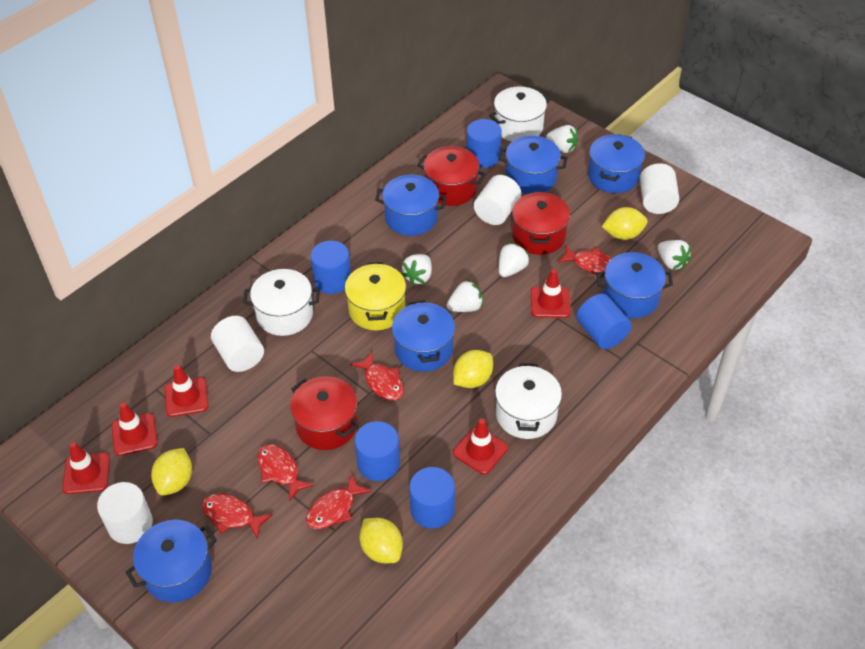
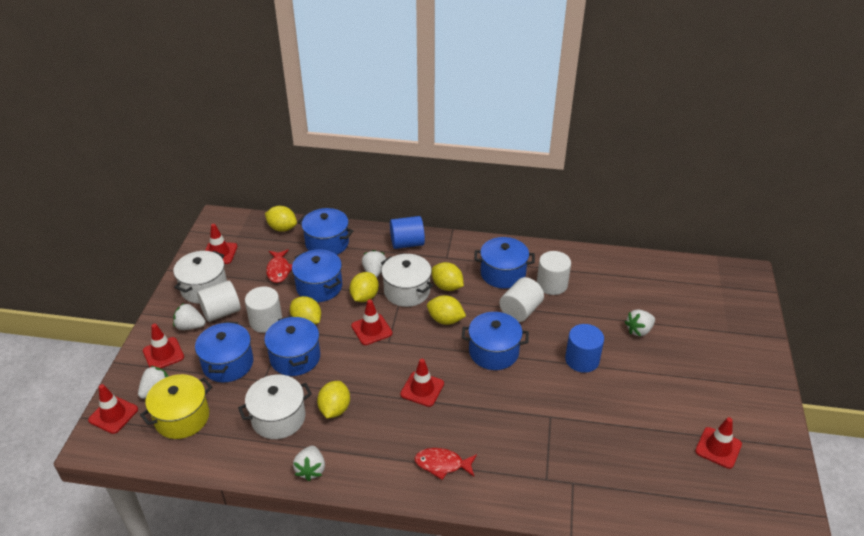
blue cylinder: [311,241,351,294] [355,421,400,481] [409,467,455,529] [466,119,502,168] [576,294,632,349] = 5 -> [390,216,425,249] [565,324,604,373] = 2
red fish: [202,494,272,539] [257,444,314,501] [306,474,371,529] [351,352,404,400] [558,245,612,274] = 5 -> [266,249,292,283] [414,448,477,480] = 2
red pot: [290,376,358,450] [417,146,486,206] [512,191,570,255] = 3 -> none = 0
red traffic cone: [62,442,110,494] [112,402,158,456] [165,365,208,417] [453,418,508,474] [531,269,571,318] = 5 -> [88,384,138,434] [143,324,184,369] [205,224,237,264] [351,299,392,345] [400,359,444,407] [695,417,742,469] = 6
yellow lemon: [151,448,192,496] [359,518,403,563] [453,350,493,388] [602,207,648,240] = 4 -> [265,206,297,232] [290,296,321,325] [317,381,350,418] [350,272,379,302] [427,295,466,325] [432,262,464,291] = 6

